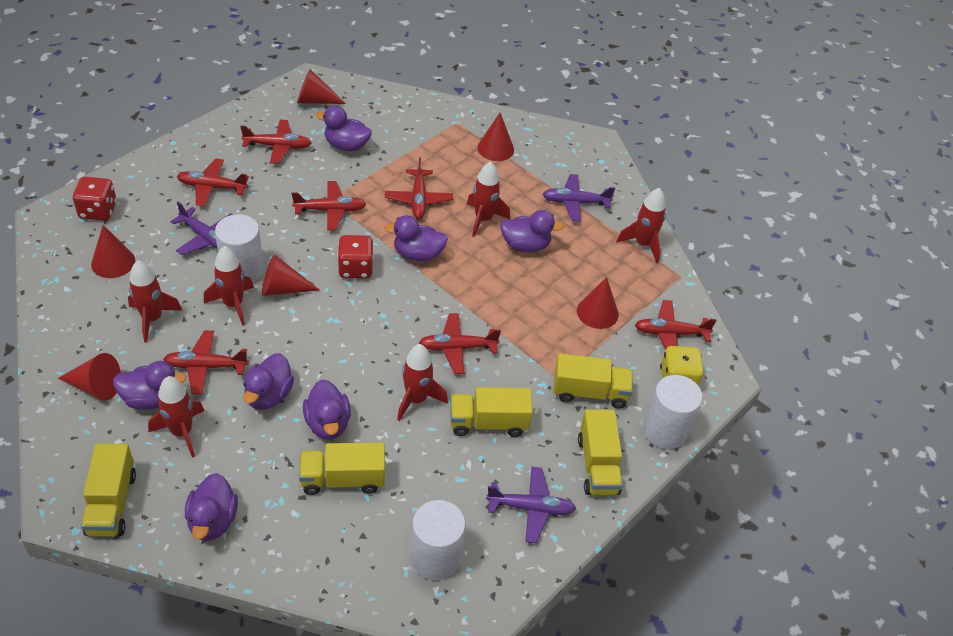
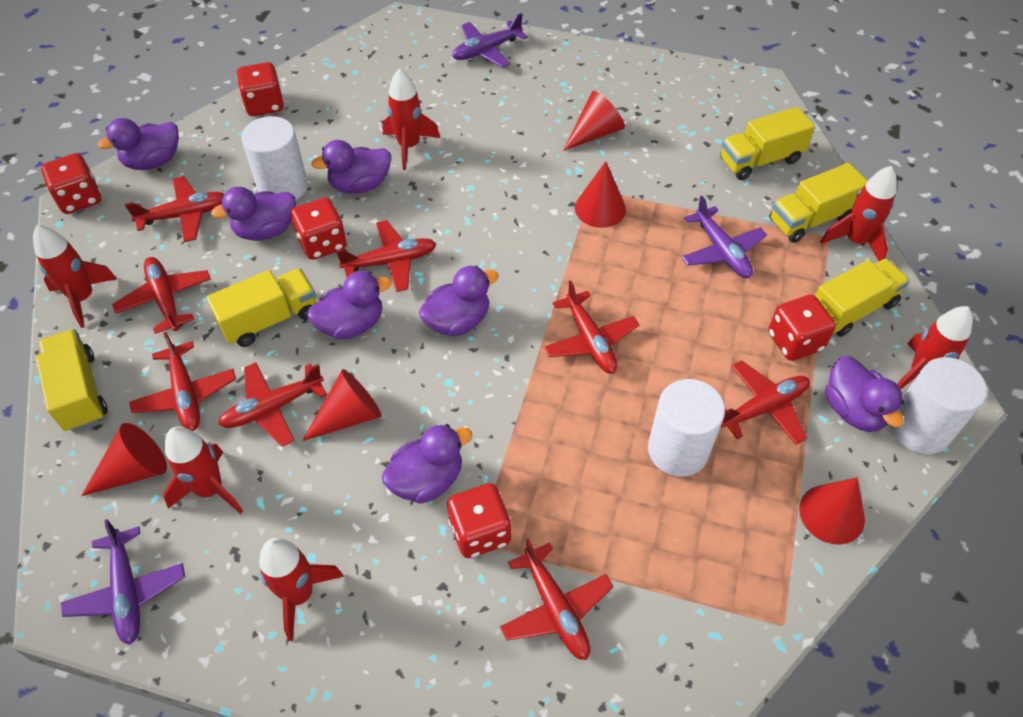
red cone: [58,353,121,400] [91,225,135,278] [262,255,319,296] [297,69,346,104] [477,113,514,161] [577,277,619,329] = 6 -> [81,423,167,496] [302,369,382,441] [563,91,625,151] [575,161,626,228] [799,477,865,545] = 5
red dice: [73,177,117,221] [337,235,374,279] = 2 -> [41,153,101,214] [236,62,284,116] [291,197,347,260] [447,483,511,558] [768,295,836,361] = 5
red plane: [163,330,249,394] [177,159,249,207] [240,120,311,164] [292,181,366,230] [385,157,453,219] [419,313,501,374] [635,300,717,350] = 7 -> [112,257,211,334] [125,176,224,242] [129,332,236,431] [218,362,327,447] [336,220,436,292] [500,538,614,660] [544,281,639,374] [721,360,810,445] = 8
yellow dice: [660,346,704,386] = 1 -> none = 0

